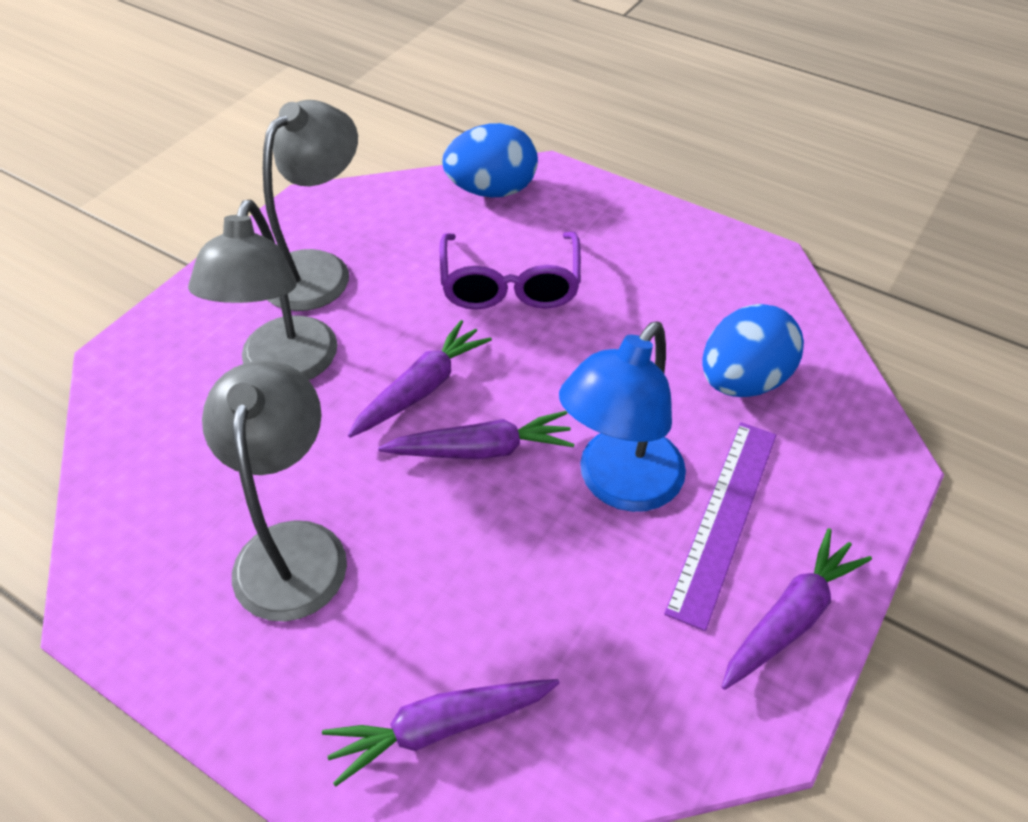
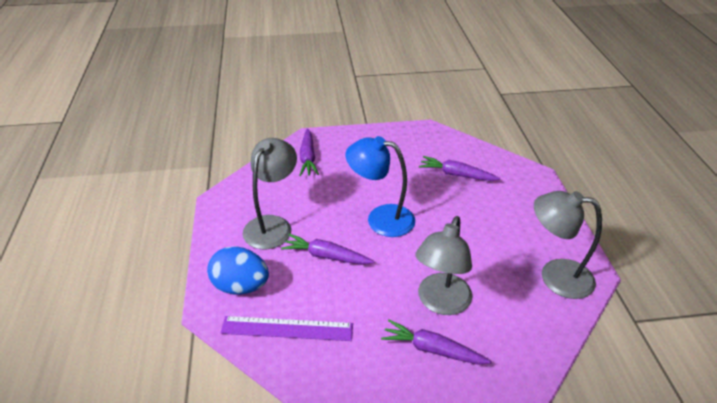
blue egg: [442,123,538,198] [702,304,804,397] = 2 -> [207,246,269,295] = 1
purple glasses: [440,232,581,309] = 1 -> none = 0

